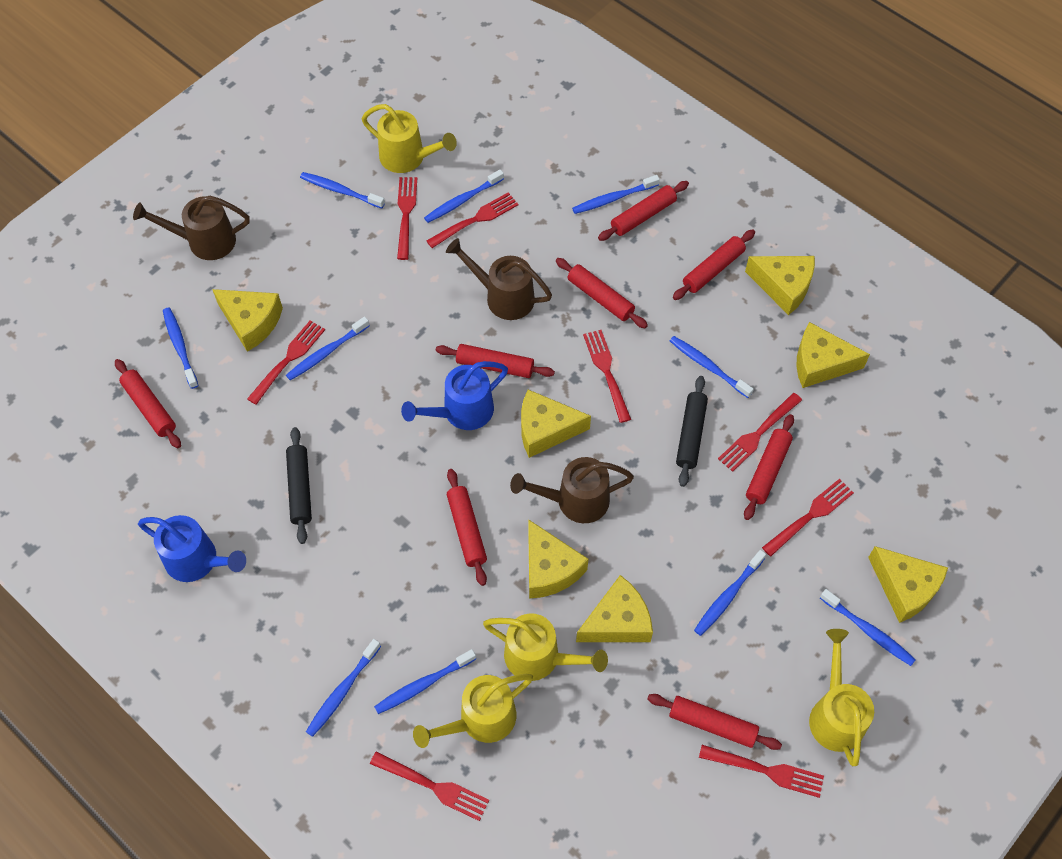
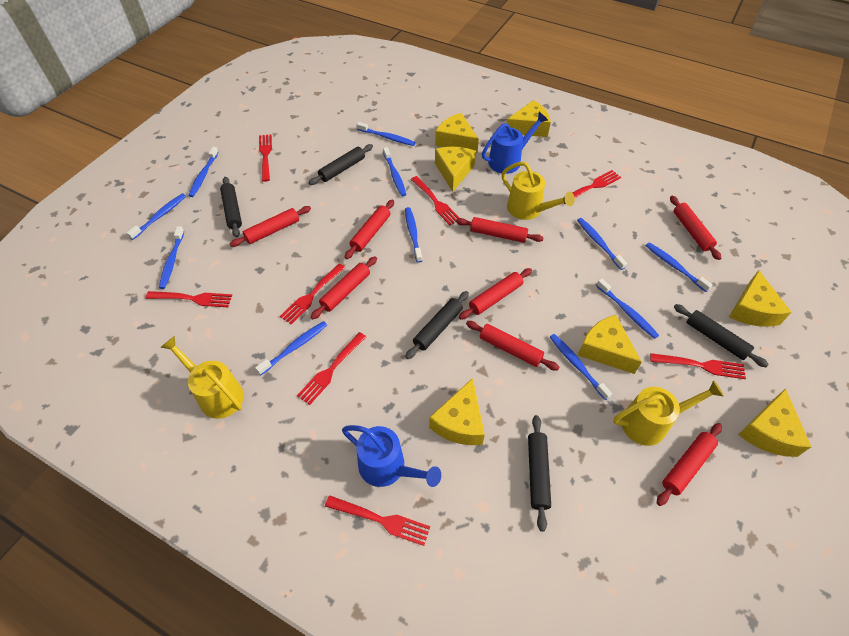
black rolling pin: [286,427,312,544] [676,376,708,487] = 2 -> [220,177,242,237] [309,144,373,185] [405,291,469,359] [528,415,551,532] [674,304,769,367] = 5
blue toothbrush: [163,308,199,389] [286,316,370,380] [300,172,385,208] [306,639,381,737] [374,649,476,714] [424,169,504,223] [572,175,660,214] [670,336,754,398] [694,550,766,636] [820,589,916,666] = 10 -> [127,193,186,240] [159,226,185,289] [188,147,219,197] [255,321,327,375] [357,122,415,146] [383,147,406,196] [405,207,422,263] [550,334,612,400] [577,218,627,270] [596,279,659,339] [645,242,713,292] = 11
brown watering can: [133,196,250,260] [446,238,552,320] [510,457,634,523] = 3 -> none = 0
yellow watering can: [362,104,457,173] [413,674,533,748] [483,613,608,681] [809,629,874,766] = 4 -> [160,336,244,419] [502,162,575,220] [613,380,724,446] = 3

